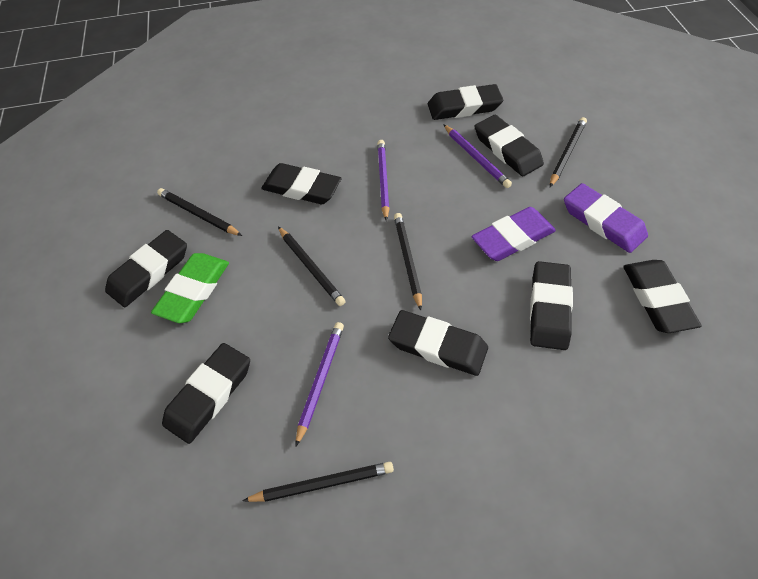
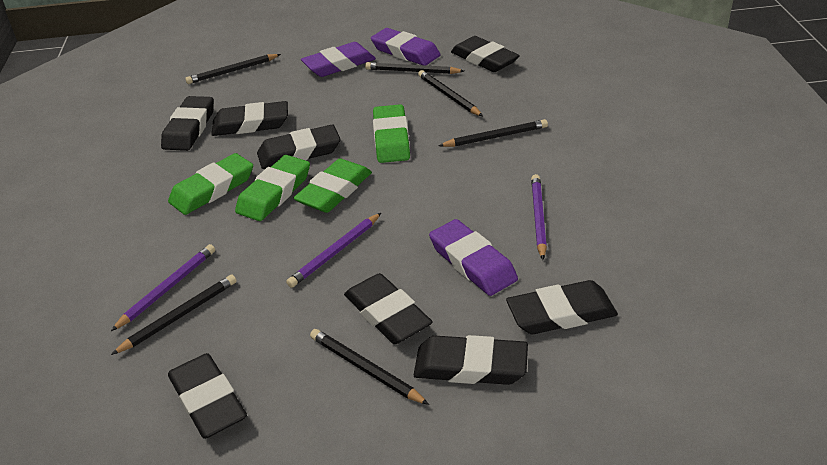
black pencil: [157,188,242,236] [242,462,394,502] [278,227,346,306] [394,213,422,310] [550,117,587,187] = 5 -> [111,275,237,355] [185,54,281,84] [310,329,429,405] [365,62,464,74] [418,70,483,116] [439,119,548,147] = 6
green eraser: [151,253,229,323] = 1 -> [168,153,253,215] [235,155,310,221] [293,159,372,213] [373,104,410,163] = 4
purple eraser: [472,207,556,261] [564,183,648,253] = 2 -> [301,42,376,77] [371,28,440,66] [429,219,518,296] = 3

